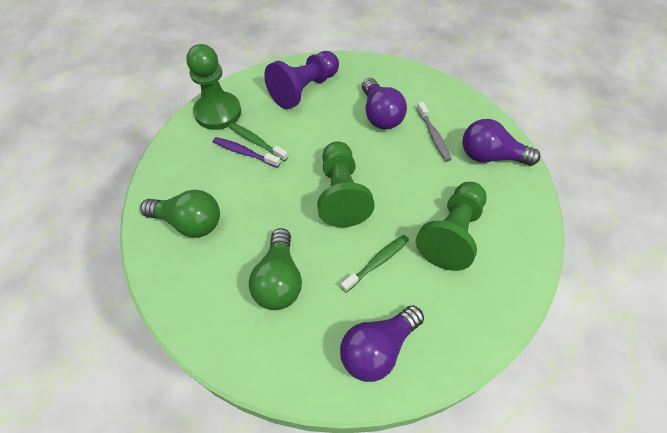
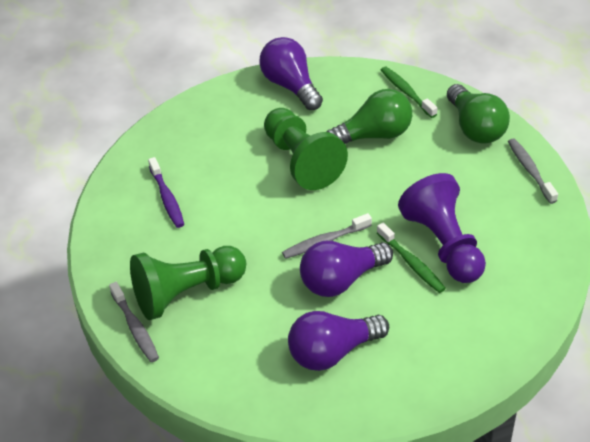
green pawn: [186,44,241,130] [317,141,375,227] [416,182,486,271] = 3 -> [130,246,246,320] [264,108,348,190] = 2
grey toothbrush: [417,102,452,162] = 1 -> [109,282,159,362] [282,213,372,259] [508,138,558,204] = 3

